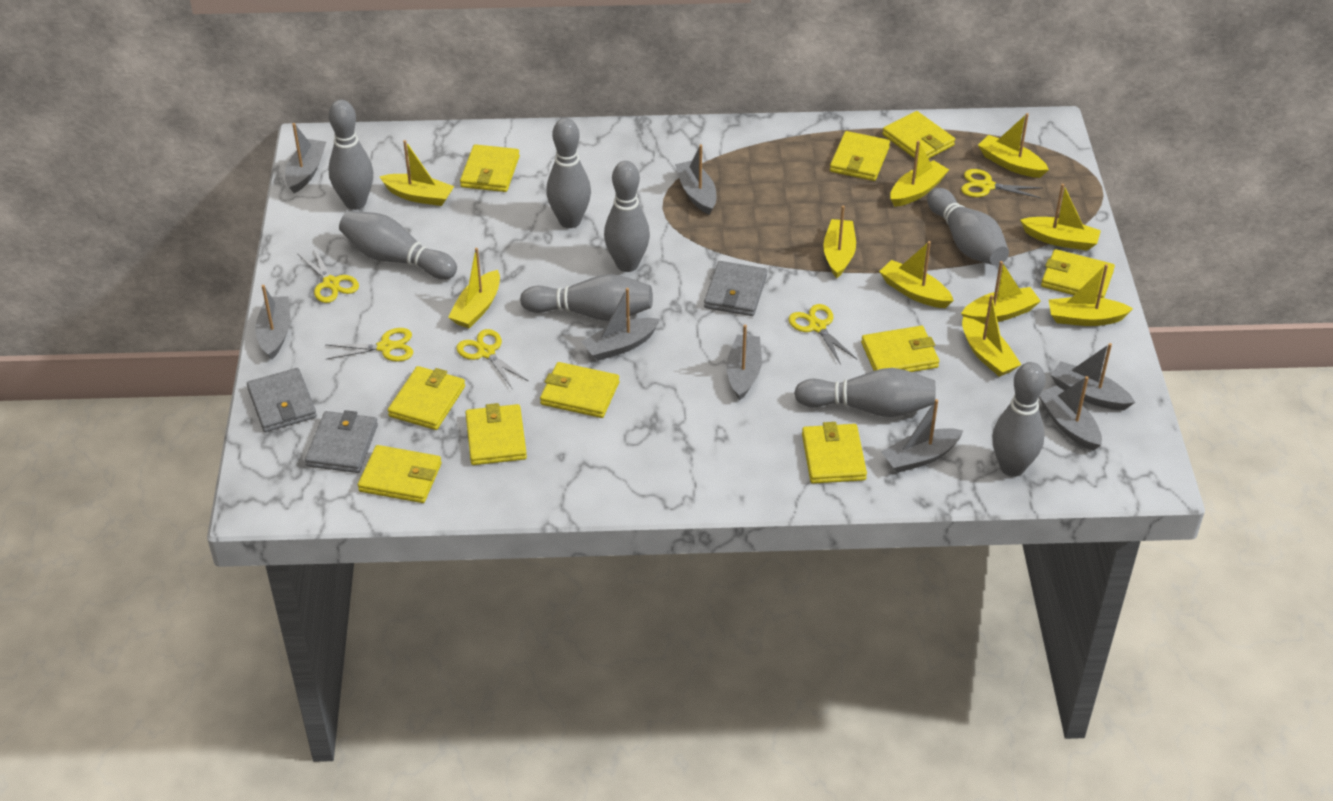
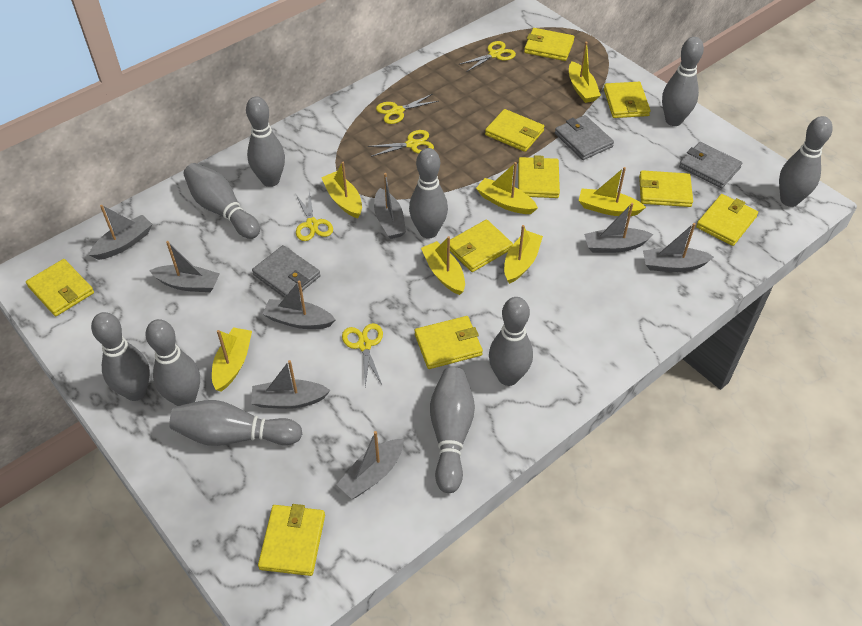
grey bowling pin: [328,100,373,210] [339,211,457,279] [520,274,653,321] [546,118,591,228] [604,161,650,272] [794,368,936,417] [927,188,1009,266] [992,362,1046,477] = 8 -> [91,312,150,401] [146,319,200,406] [169,400,302,446] [183,163,260,239] [246,97,285,187] [409,148,448,239] [430,367,475,493] [489,297,533,386] [662,37,704,126] [779,116,833,207] = 10
yellow boat: [379,140,454,206] [448,248,500,328] [823,205,856,278] [879,241,954,308] [890,140,949,207] [961,261,1041,324] [962,295,1021,377] [978,113,1049,178] [1020,184,1101,251] [1049,264,1133,326] = 10 -> [212,327,252,391] [321,162,362,218] [421,236,465,295] [476,162,538,214] [504,225,543,284] [569,42,601,103] [578,167,646,216] = 7

